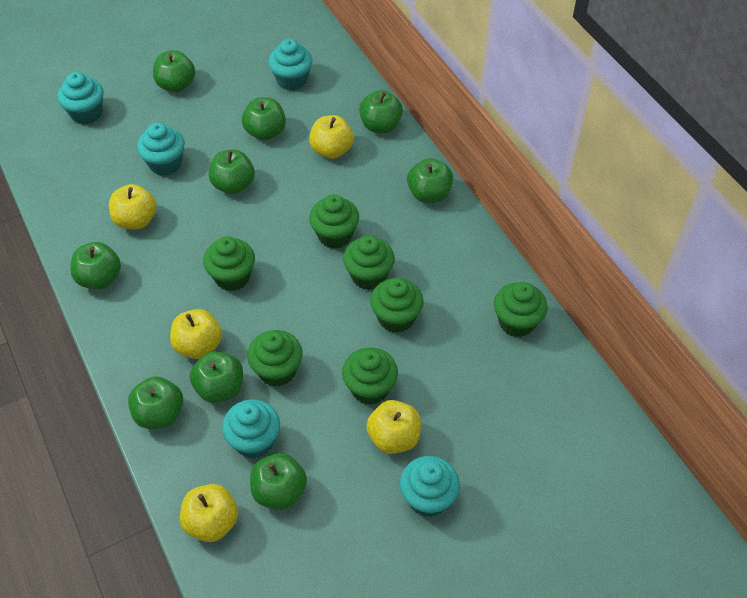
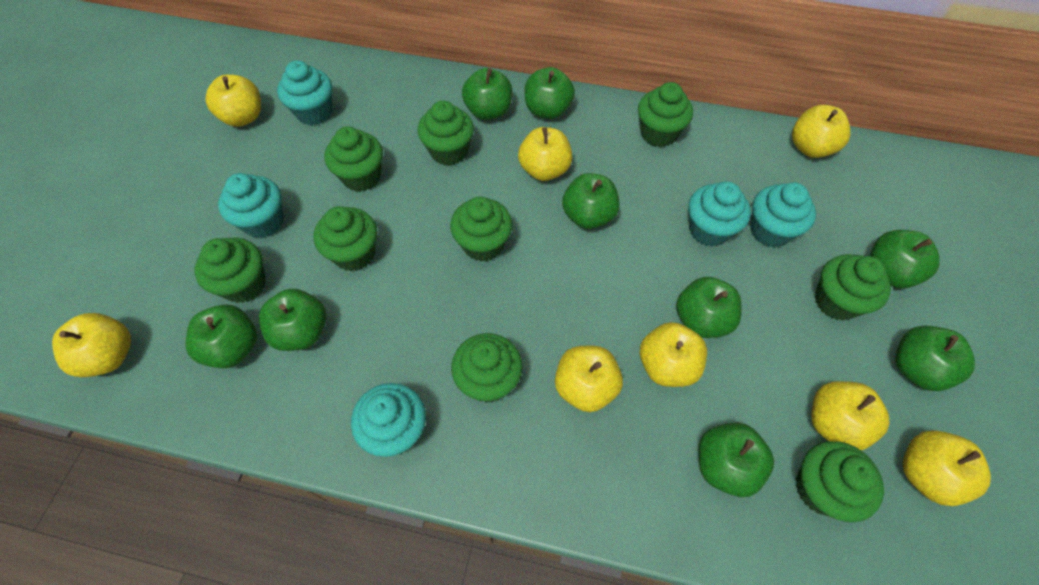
green cupcake: [203,236,255,291] [247,330,303,387] [309,194,359,249] [342,347,398,405] [343,235,395,290] [370,278,424,333] [494,282,547,337] = 7 -> [194,238,266,303] [314,206,377,271] [324,126,383,192] [418,101,474,166] [450,197,513,262] [451,333,523,403] [638,82,693,147] [795,441,884,522] [815,254,891,321] = 9
yellow apple: [109,184,157,230] [170,309,222,359] [180,484,238,542] [309,115,354,159] [366,400,421,454] = 5 -> [52,313,131,377] [205,75,261,127] [518,127,572,181] [555,346,623,412] [640,322,707,387] [792,105,851,158] [811,381,890,450] [903,430,991,506] = 8

